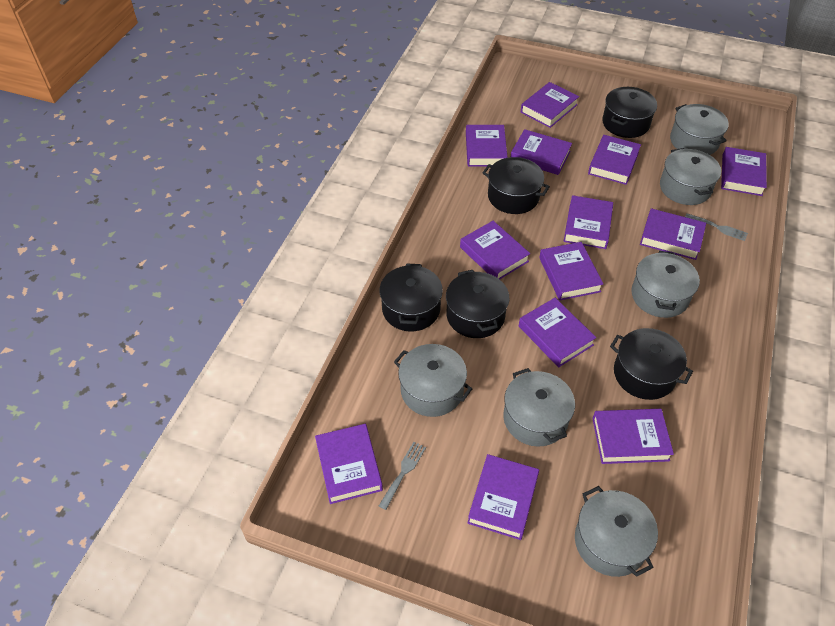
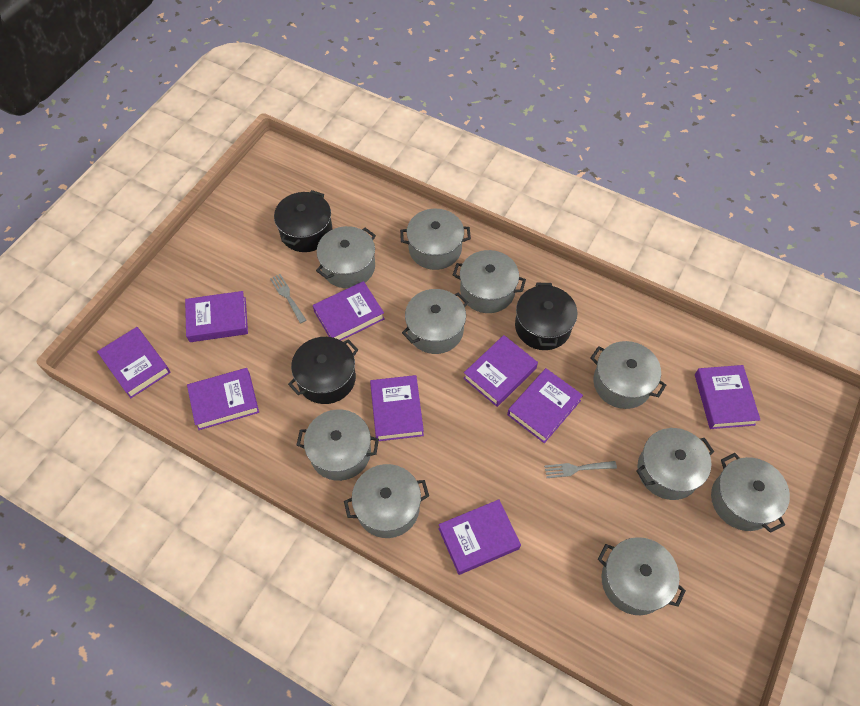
black pot: [380,263,443,332] [446,270,510,338] [482,157,550,214] [602,87,657,138] [610,328,693,400] = 5 -> [274,190,333,252] [288,337,358,404] [515,283,577,350] = 3
grey pot: [394,344,472,417] [503,368,575,447] [575,486,658,577] [631,251,700,318] [660,148,721,205] [670,104,729,155] = 6 -> [297,409,379,481] [316,226,376,288] [344,464,429,538] [400,209,471,270] [402,289,468,354] [453,250,526,313] [591,341,666,409] [598,537,686,615] [637,428,714,500] [711,453,790,533] = 10
purple book: [315,424,383,504] [460,221,530,279] [466,125,508,167] [467,454,539,540] [511,129,572,175] [519,298,596,367] [521,82,579,128] [539,242,603,301] [564,195,613,249] [588,135,641,185] [592,409,674,464] [640,208,706,260] [721,147,767,196] = 13 -> [97,327,171,398] [185,291,248,342] [187,368,259,430] [313,281,385,340] [370,375,424,441] [439,499,521,575] [463,335,538,407] [507,368,583,443] [695,365,760,429] = 9

